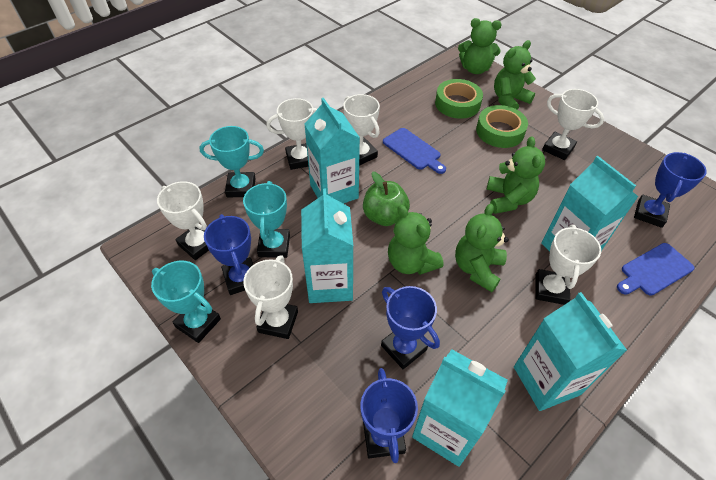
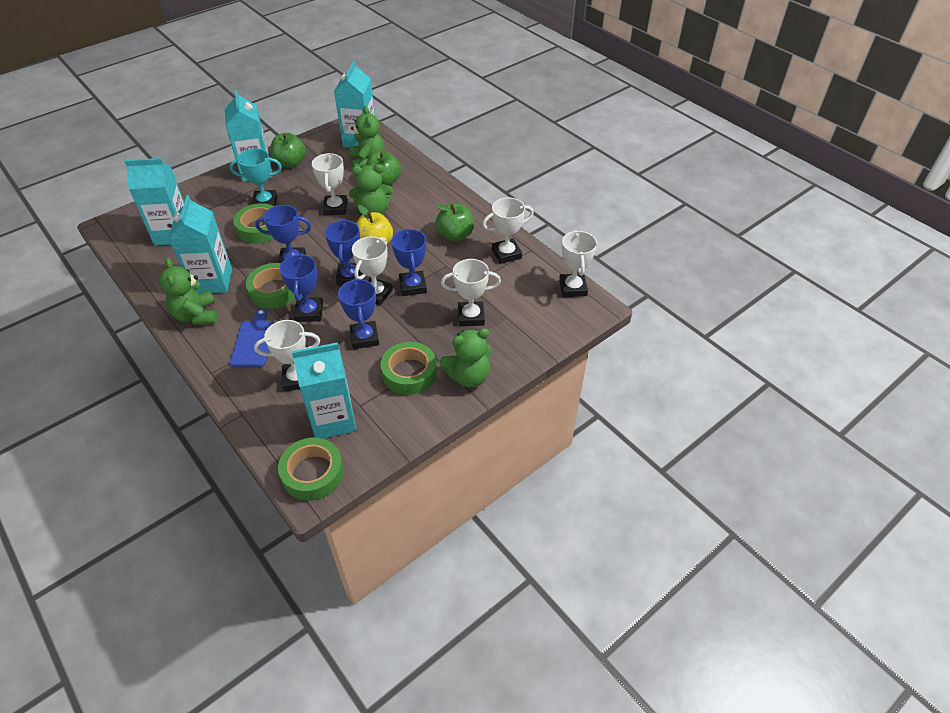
blue cutting board: [383,128,446,174] [617,243,695,296] = 2 -> [230,308,274,368] = 1
blue trophy: [204,214,253,295] [360,368,418,463] [381,286,440,369] [634,152,707,228] = 4 -> [255,205,311,263] [280,253,323,322] [325,219,363,286] [338,278,379,349] [391,228,427,296] = 5
green apple: [363,172,410,226] = 1 -> [270,133,306,168] [366,151,401,186] [435,203,474,242] = 3
green tape: [435,79,483,119] [476,105,528,148] = 2 -> [233,203,274,244] [246,263,295,309] [278,438,344,501] [380,342,437,395] = 4
green teddy bear: [388,205,444,275] [455,204,509,292] [458,18,502,74] [487,136,545,214] [494,40,536,110] = 5 -> [160,258,218,325] [349,164,393,214] [350,106,384,167] [440,328,492,388] = 4
turquoise trophy: [151,261,221,343] [200,126,264,197] [243,181,290,258] = 3 -> [230,148,282,206] = 1
yellow apple: none = 0 -> [356,205,393,244] = 1

